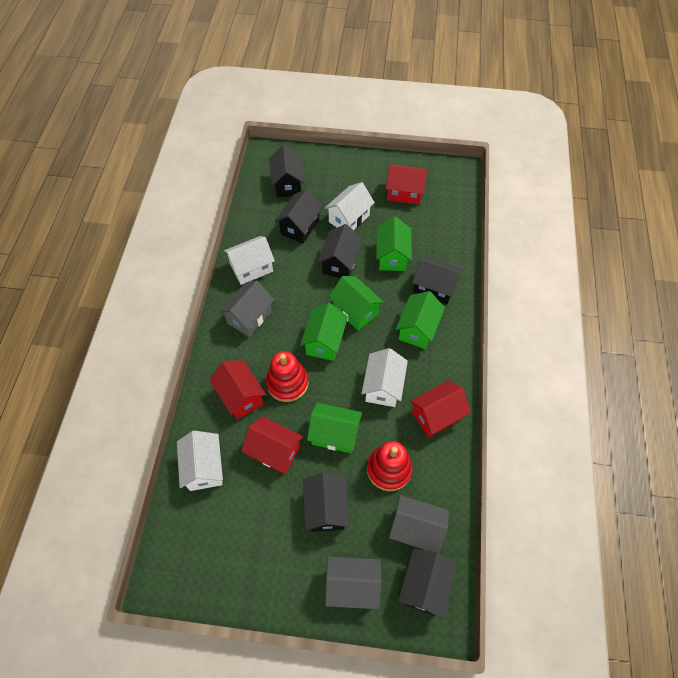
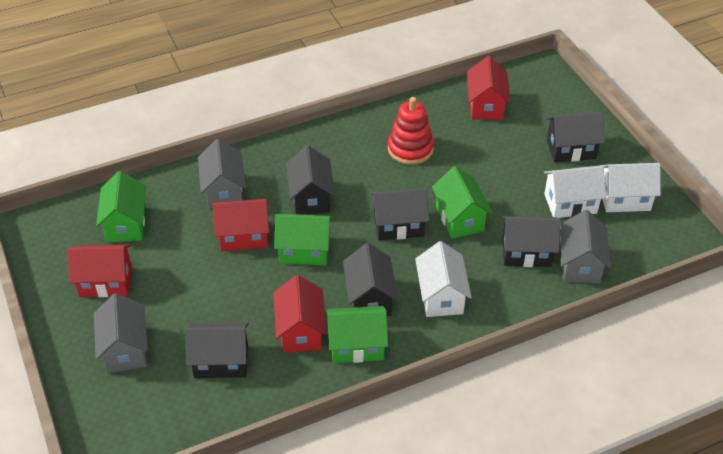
green house: [300,303,348,361] [307,403,362,453] [329,276,384,331] [376,217,412,271] [396,291,445,349] = 5 -> [96,171,146,242] [274,214,332,265] [327,306,388,363] [432,166,492,239] = 4
red stacking toy: [266,351,309,402] [367,441,413,491] = 2 -> [388,97,434,165] = 1
white house: [177,431,223,491] [224,236,275,285] [325,182,375,230] [362,348,408,407] = 4 -> [415,241,472,317] [544,165,606,218] [602,163,661,212] = 3

